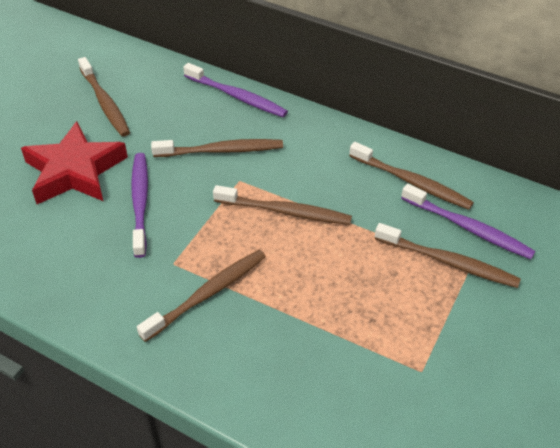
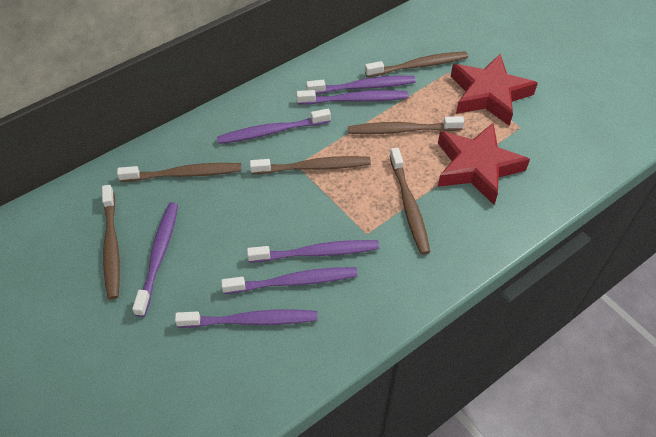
purple toothbrush: [131,153,148,258] [183,63,288,117] [401,184,536,260] = 3 -> [132,202,178,317] [175,310,318,328] [217,109,331,144] [221,267,358,294] [247,240,379,263] [297,90,408,105] [306,76,415,94] = 7
red star: [21,121,128,204] = 1 -> [438,122,530,205] [451,54,538,126] = 2

